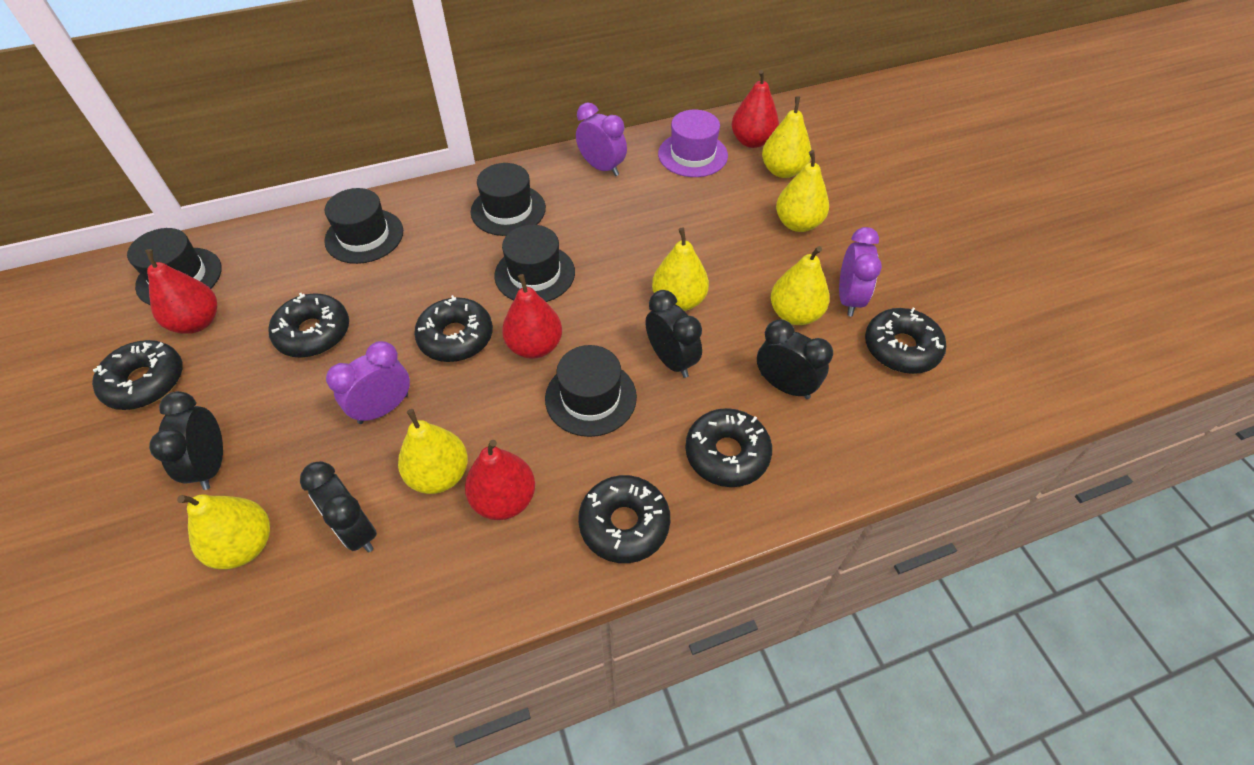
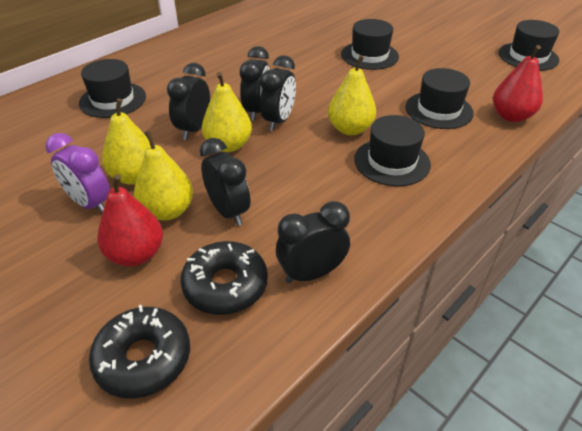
black clock: [149,391,223,490] [300,461,377,552] [645,290,702,378] [757,319,833,399] = 4 -> [167,63,210,140] [200,138,250,226] [240,46,270,121] [260,55,296,131] [276,201,350,283] = 5
black donut: [92,340,183,410] [268,293,349,358] [414,295,493,362] [578,475,670,563] [685,408,772,487] [865,308,946,374] = 6 -> [89,305,190,399] [180,241,268,315] = 2
purple clock: [326,341,410,424] [576,102,627,176] [839,227,882,316] = 3 -> [46,133,110,213] = 1
purple hat: [658,110,728,177] = 1 -> none = 0
red pear: [145,249,217,334] [465,440,535,520] [502,274,562,359] [732,70,779,148] = 4 -> [97,174,163,266] [493,45,543,122] = 2
yellow pear: [177,494,270,569] [398,409,468,494] [652,228,709,311] [762,97,811,178] [771,246,830,325] [776,150,829,232] = 6 -> [102,98,150,185] [134,130,193,221] [202,72,252,152] [328,55,376,135] = 4

